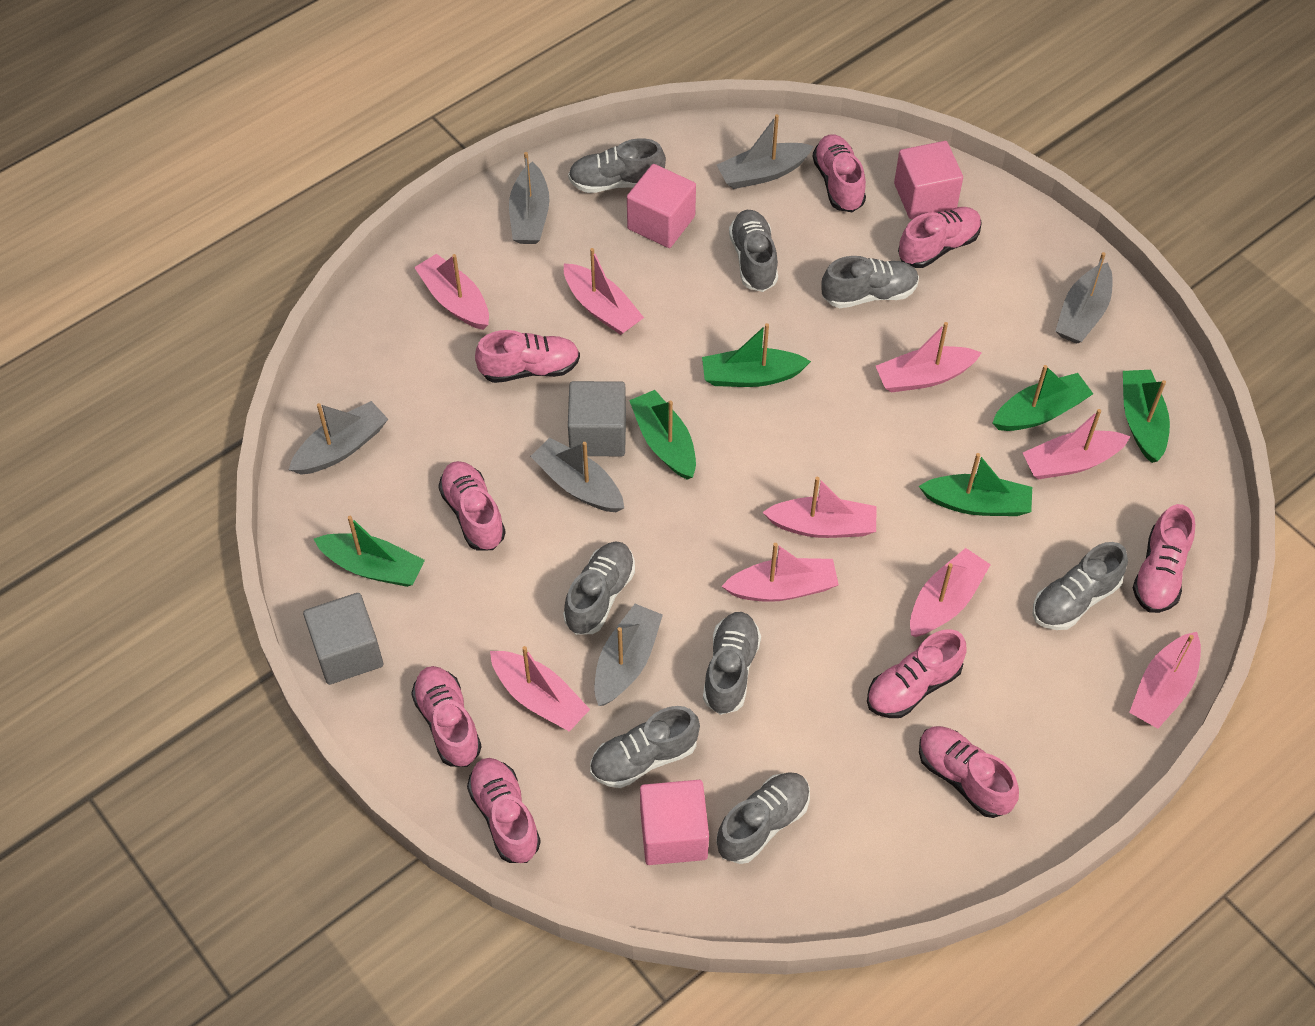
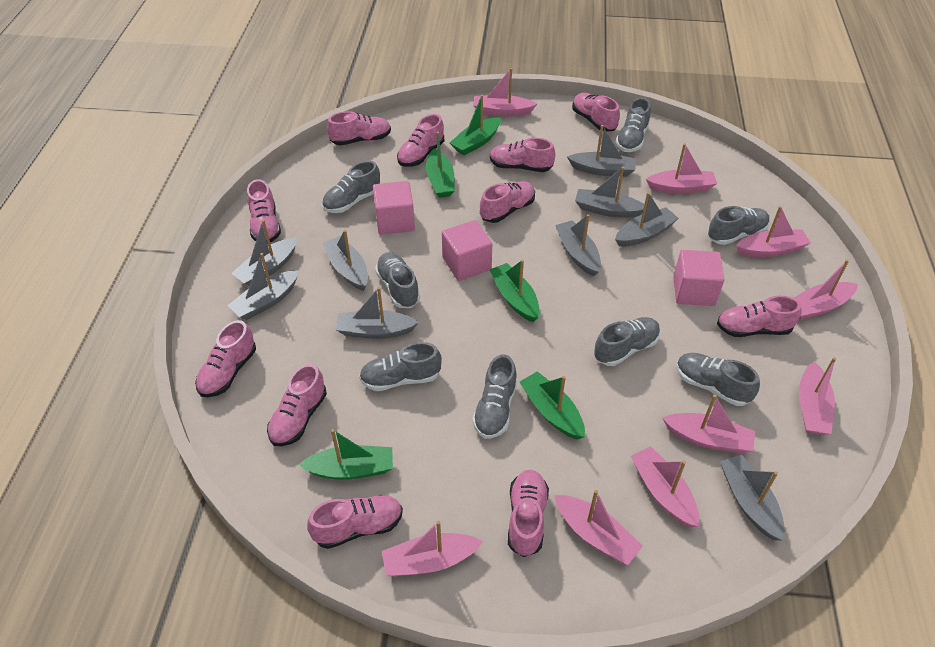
green boat: [314,516,425,587] [629,390,696,480] [702,323,811,387] [919,453,1032,516] [993,365,1093,431] [1123,370,1170,463] = 6 -> [298,429,393,480] [426,132,455,198] [450,95,501,155] [490,260,540,322] [520,371,585,439] = 5
grey boat: [289,401,388,475] [509,152,550,244] [530,438,624,512] [594,604,663,706] [717,114,814,189] [1056,252,1113,344] = 6 -> [227,253,299,320] [231,220,297,286] [323,230,368,291] [336,287,419,339] [555,214,601,276] [567,125,636,177] [575,167,644,218] [615,192,679,247] [720,455,785,541] = 9
grey cube: [303,593,383,685] [568,381,626,456] = 2 -> none = 0
pink shoe: [411,666,482,767] [438,461,506,550] [467,758,541,863] [475,330,580,383] [813,135,866,212] [867,629,967,718] [898,207,982,268] [919,726,1019,818] [1133,504,1195,613] = 9 -> [195,320,256,397] [247,179,281,244] [267,364,327,446] [307,495,403,549] [327,111,391,145] [397,114,444,167] [480,181,535,223] [490,138,555,172] [508,470,549,557] [572,93,620,132] [717,296,801,337] = 11

